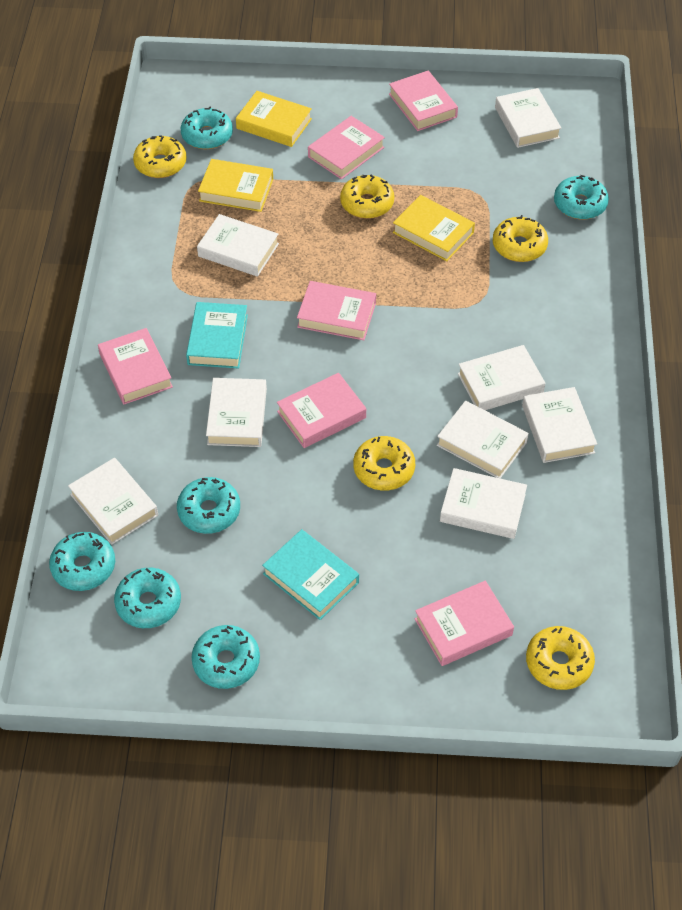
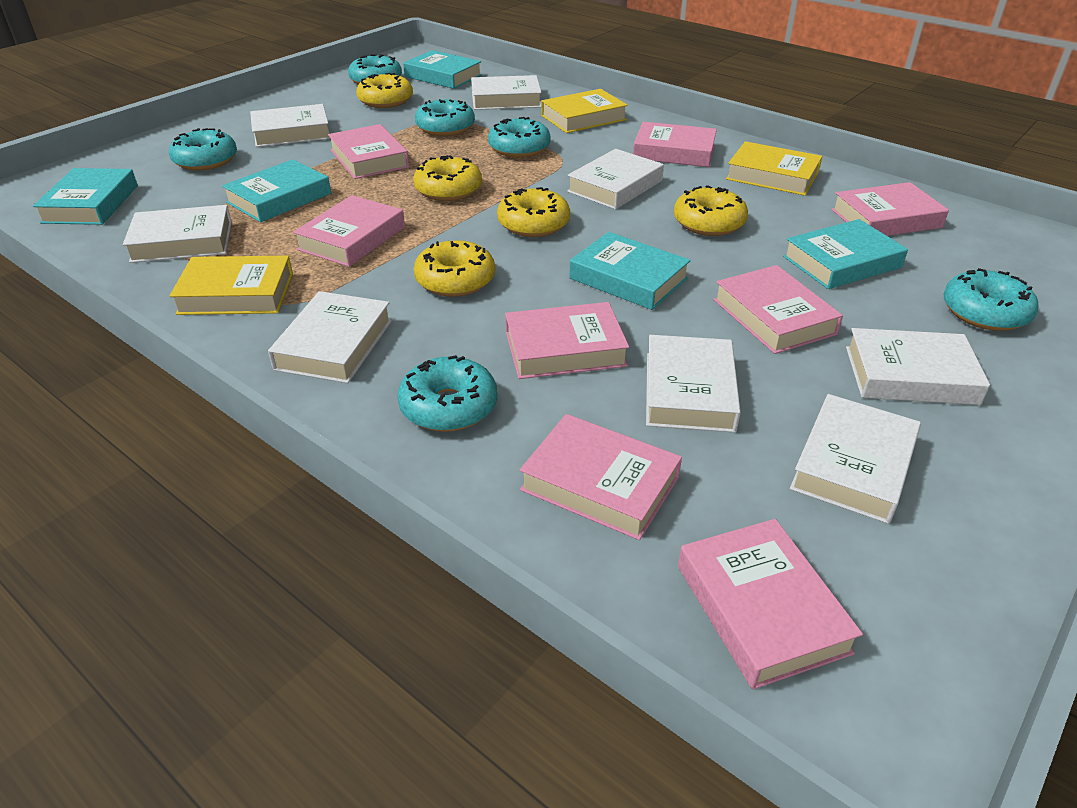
pink book: [98,328,173,405] [277,373,366,448] [297,281,376,340] [308,116,385,179] [389,71,458,131] [415,581,514,666] = 6 -> [293,195,405,267] [328,124,409,179] [505,302,629,379] [519,414,682,540] [633,122,717,167] [678,519,863,689] [713,265,843,354] [831,182,949,236] = 8
turquoise book: [186,302,248,369] [262,529,359,620] = 2 -> [33,168,138,225] [222,159,331,222] [403,50,482,89] [569,232,691,310] [783,219,908,289] = 5

